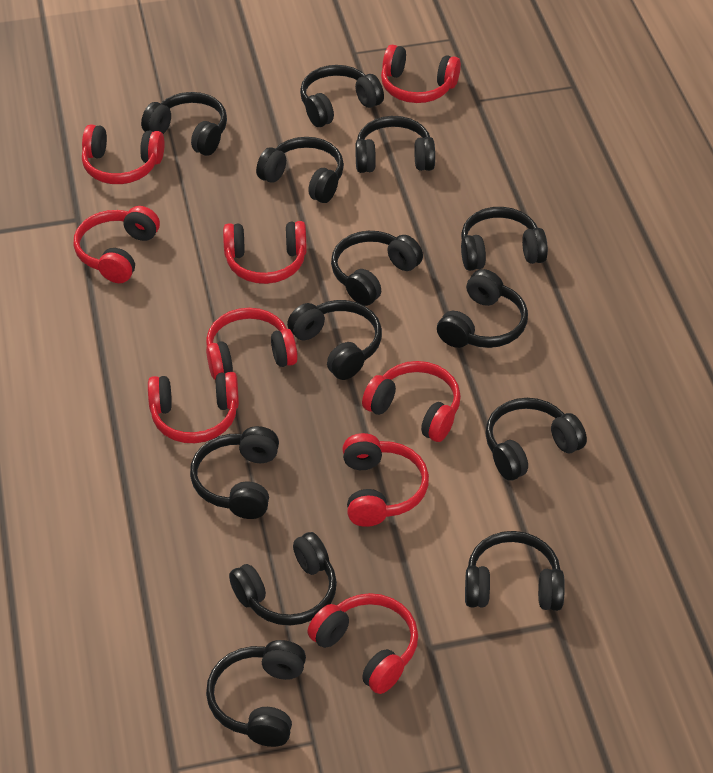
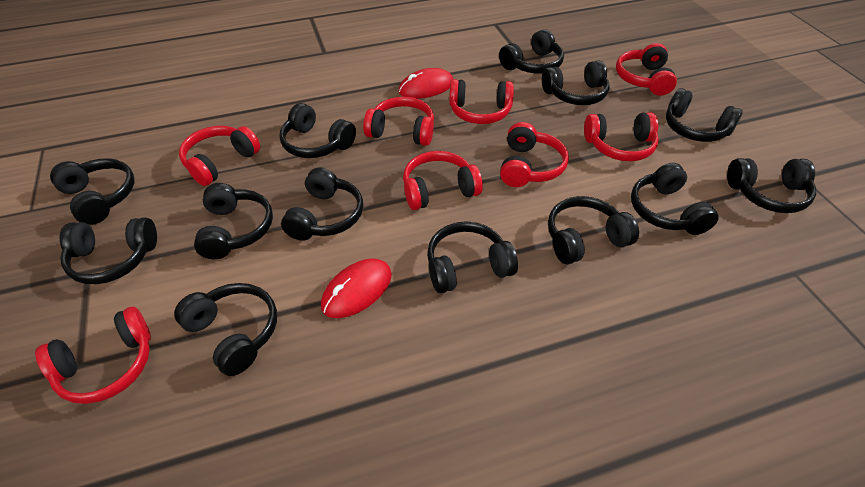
red headphones: [74,206,160,283] [82,125,164,184] [148,372,239,443] [206,308,298,380] [223,221,307,284] [307,593,418,694] [342,433,429,527] [362,361,461,442] [381,45,461,103] = 9 -> [35,307,151,404] [179,126,260,186] [363,97,434,146] [403,151,483,210] [449,79,514,124] [500,122,569,187] [584,112,659,161] [616,43,677,96] = 8
red mouse: none = 0 -> [321,258,392,318] [399,68,453,99] = 2

